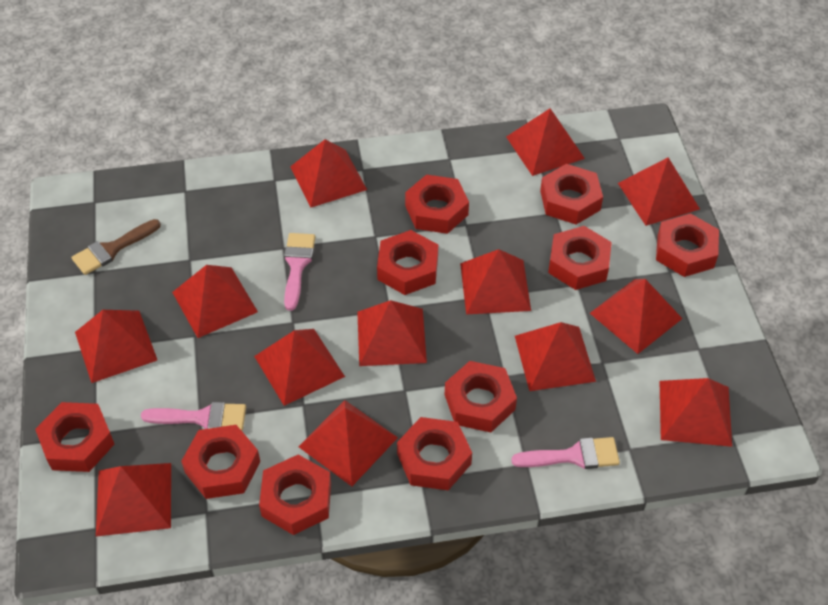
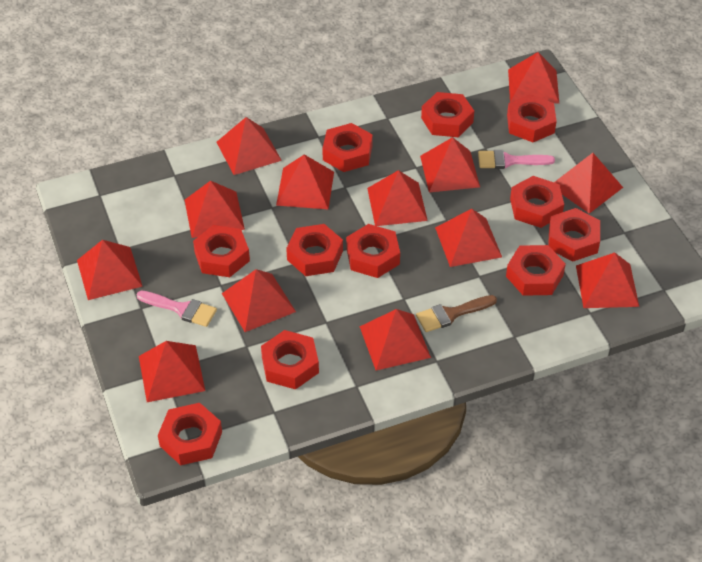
pink brush: [141,402,246,431] [284,233,315,311] [511,437,620,469] = 3 -> [136,291,217,327] [478,150,555,169] = 2
red nut: [35,402,114,472] [181,425,260,499] [259,455,331,535] [377,230,438,295] [397,417,472,490] [405,174,469,234] [445,361,517,432] [540,164,603,225] [548,226,612,290] [656,213,719,277] = 10 -> [158,403,222,465] [193,225,250,277] [261,330,319,390] [286,224,343,276] [322,123,373,172] [346,224,400,278] [421,92,474,137] [506,245,566,296] [507,94,557,142] [510,176,564,228] [548,208,600,262] = 11

